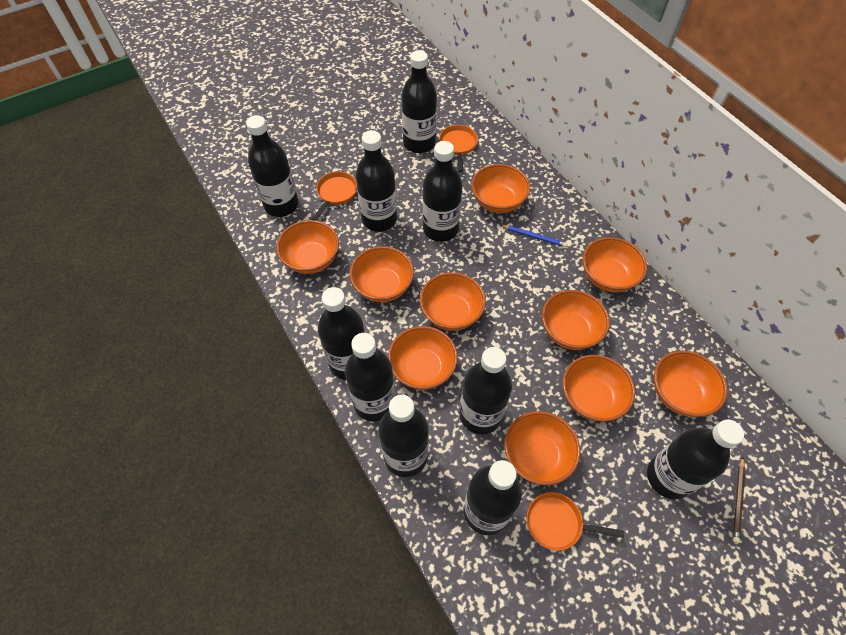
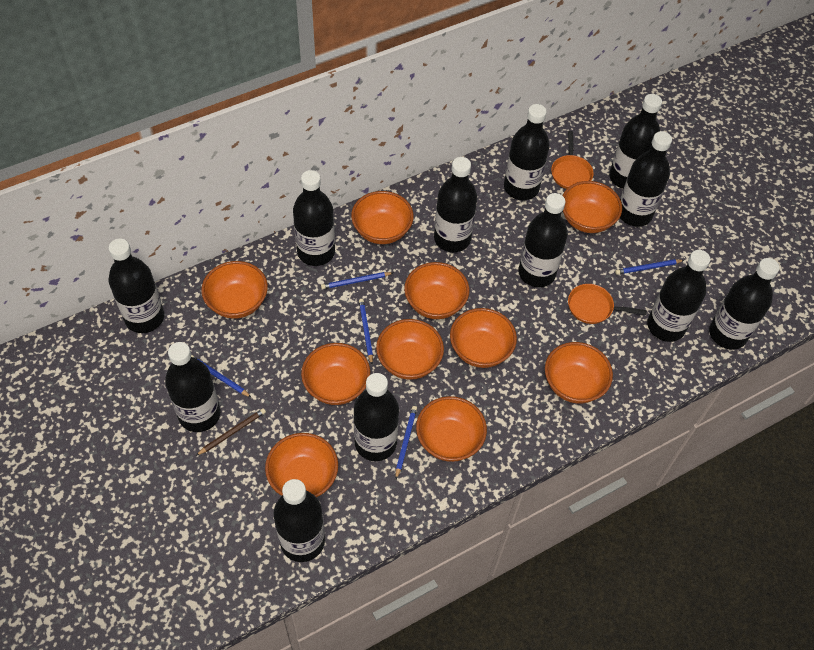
black bottle: [246,115,299,217] [318,287,365,380] [345,333,395,422] [355,130,397,232] [378,395,429,477] [401,50,437,153] [423,141,462,242] [459,347,512,434] [464,460,522,535] [647,420,744,500] = 10 -> [108,239,164,333] [165,342,220,432] [274,479,325,562] [293,170,335,266] [354,373,399,461] [434,157,477,252] [504,104,550,200] [518,193,568,287] [609,94,662,189] [620,131,672,227] [647,250,710,342] [709,258,779,350] = 12
blue pencil: [500,225,567,247] = 1 -> [191,355,251,397] [321,272,393,289] [359,299,373,364] [395,406,417,479] [615,259,684,275] = 5
orange pan: [312,171,357,221] [439,125,478,172] [527,492,624,551] = 3 -> [551,131,594,189] [568,284,647,324] = 2

